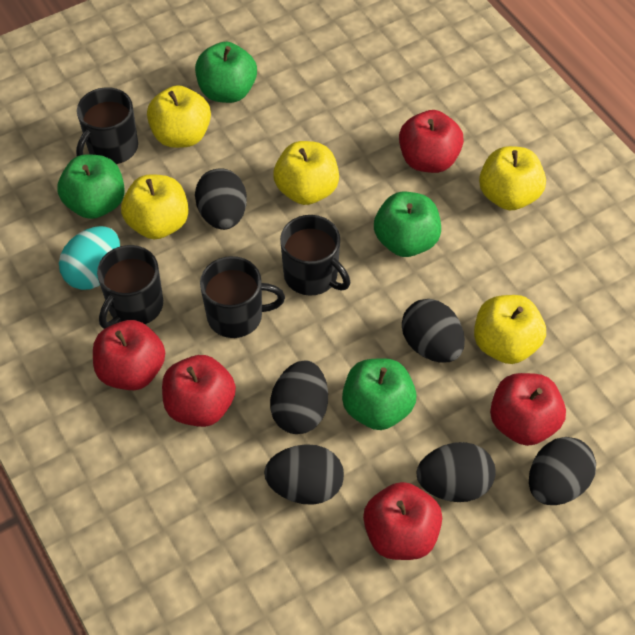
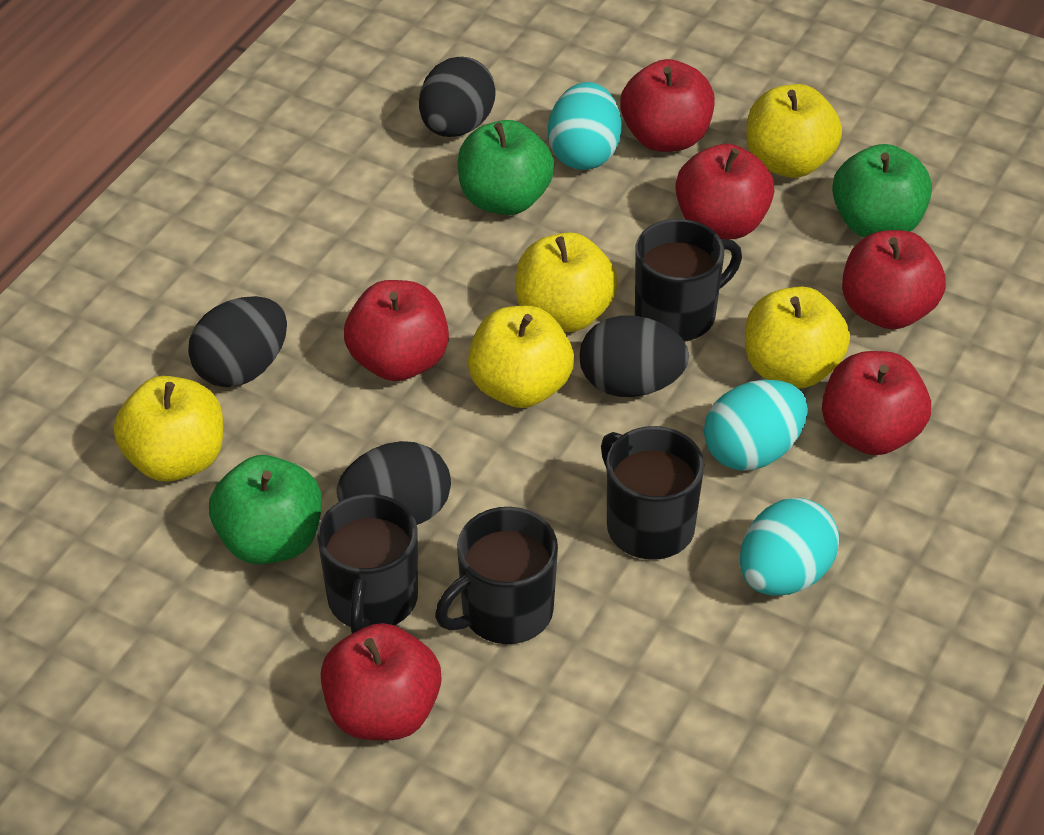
black egg: [195,168,247,230] [264,444,344,505] [270,360,328,434] [402,299,465,362] [417,442,496,502] [529,437,596,505] = 6 -> [188,296,287,387] [337,441,451,525] [419,57,496,137] [579,316,689,397] = 4
green apple: [57,155,125,219] [195,42,257,103] [342,358,416,430] [374,192,441,257] = 4 -> [209,455,322,564] [458,120,554,215] [832,144,932,238] = 3
red apple: [93,320,165,390] [162,355,236,427] [363,482,442,560] [399,110,464,173] [490,373,566,446] = 5 -> [321,623,441,740] [344,280,449,381] [620,59,715,152] [676,144,774,239] [822,351,931,455] [842,230,946,330] = 6
turquoise egg: [59,226,120,290] = 1 -> [548,82,622,170] [704,380,808,470] [740,498,839,596] = 3

